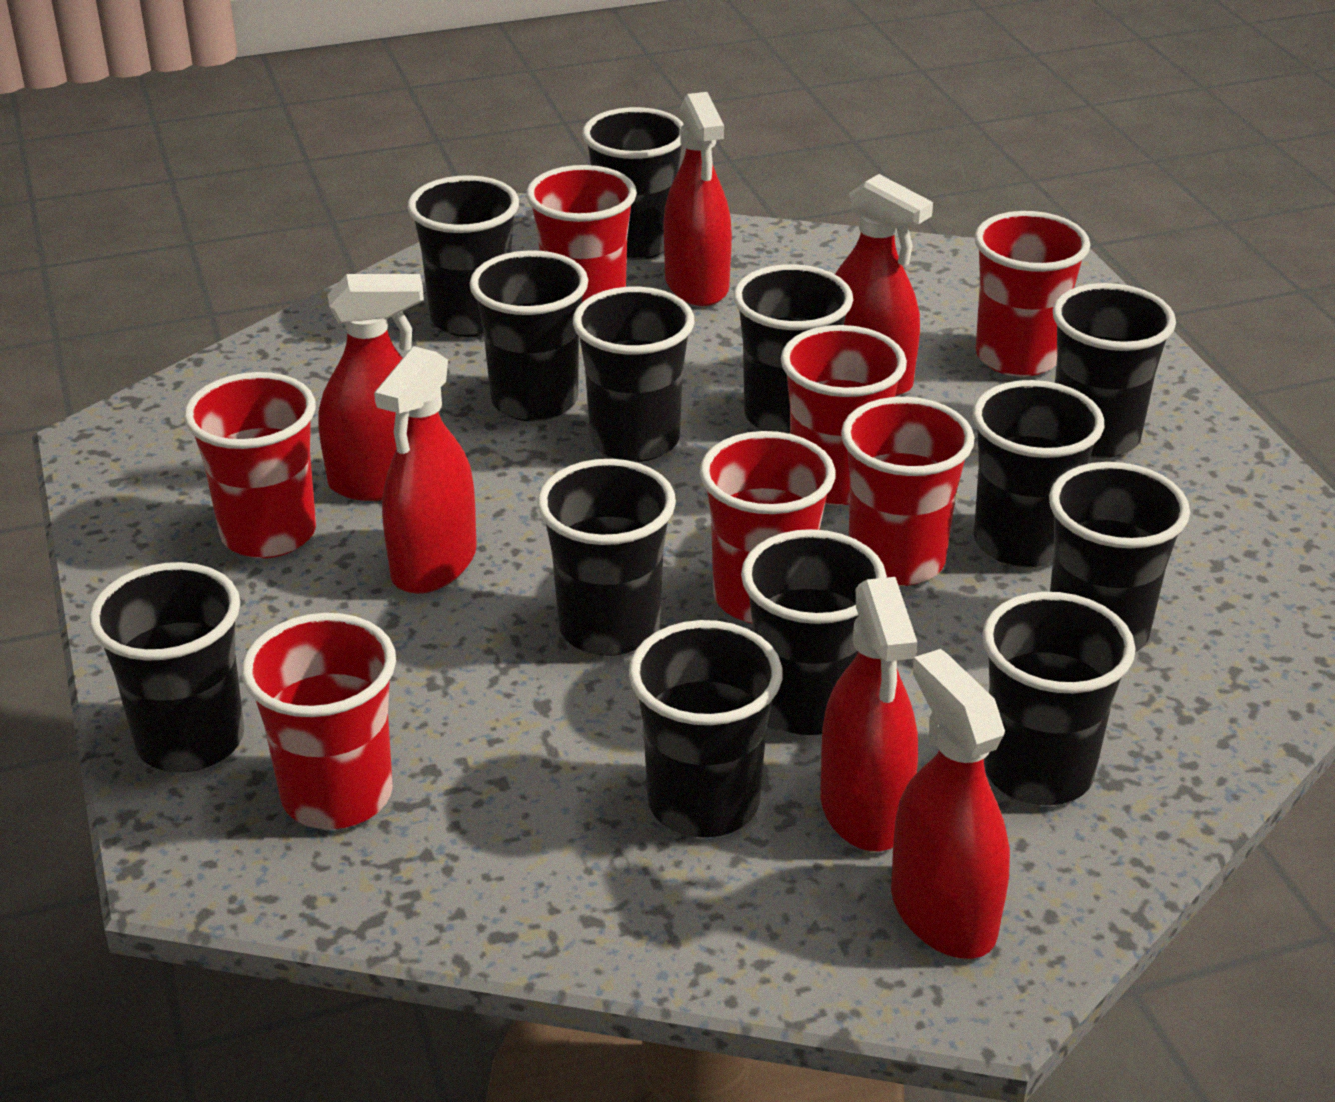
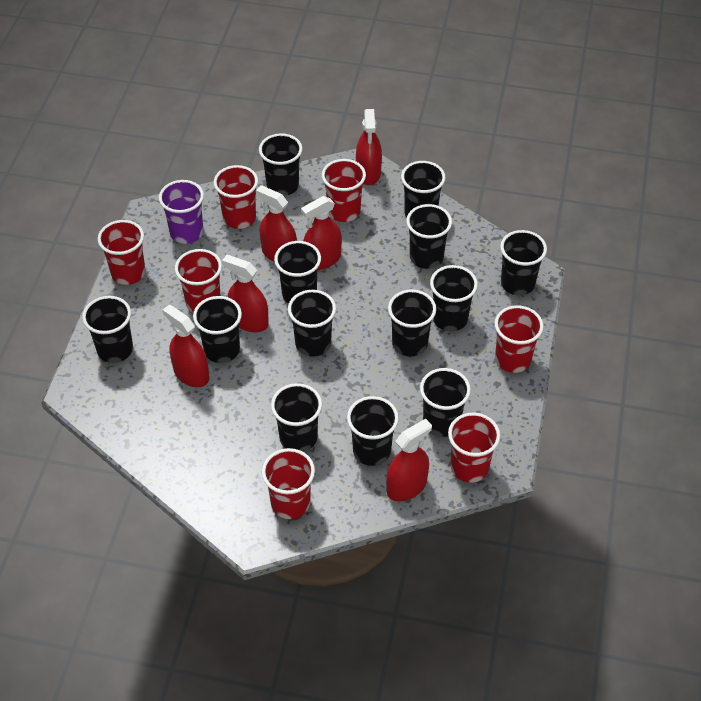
purple cup: none = 0 -> [159,180,204,244] = 1

